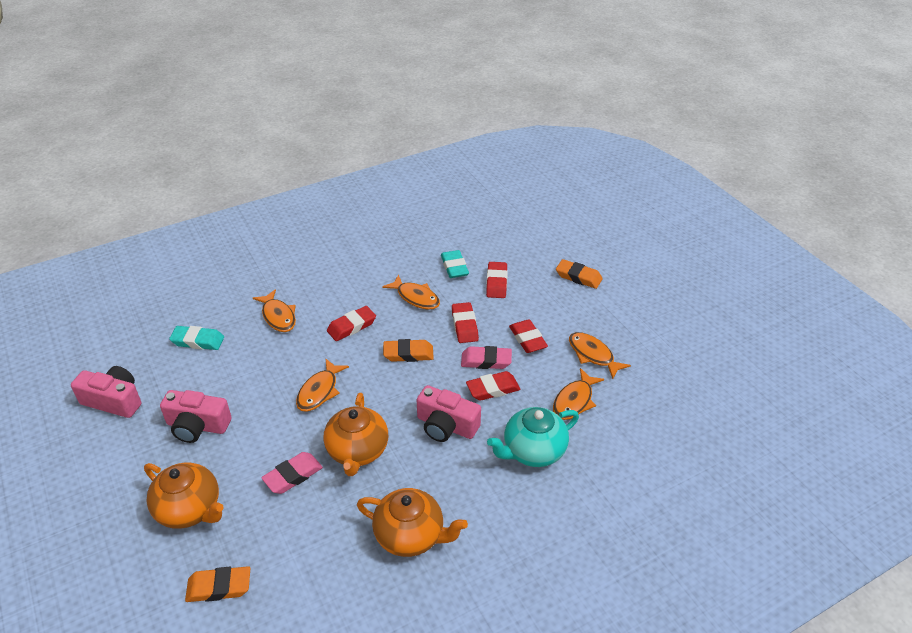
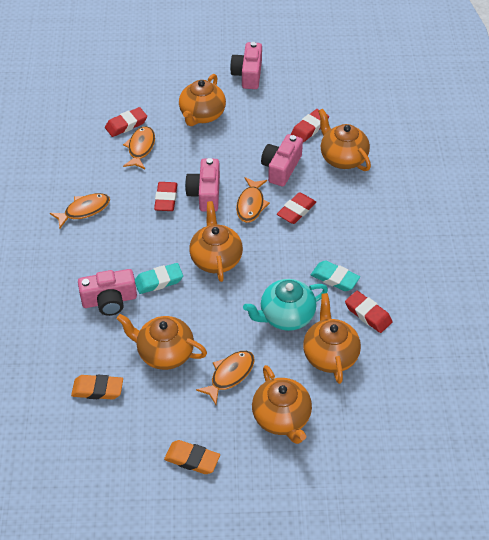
orange eraser: [185,566,250,602] [383,339,434,362] [556,259,603,289] = 3 -> [71,375,123,399] [164,440,220,474] = 2
orange fish: [253,289,296,332] [296,358,349,412] [382,274,440,310] [553,368,604,420] [569,332,631,379] = 5 -> [50,193,110,229] [123,126,155,169] [196,351,255,405] [236,177,270,223] = 4
orange teapot: [144,463,224,529] [323,393,388,476] [357,488,468,557] = 3 -> [117,314,207,370] [179,74,226,126] [189,201,243,282] [252,365,312,444] [303,293,361,384] [318,109,371,171] = 6
pink camera: [71,366,141,418] [160,390,232,443] [417,385,481,442] = 3 -> [78,269,137,316] [185,158,220,212] [230,42,262,89] [261,134,303,187] = 4
pink eraser: [261,452,323,494] [461,346,512,369] = 2 -> none = 0

